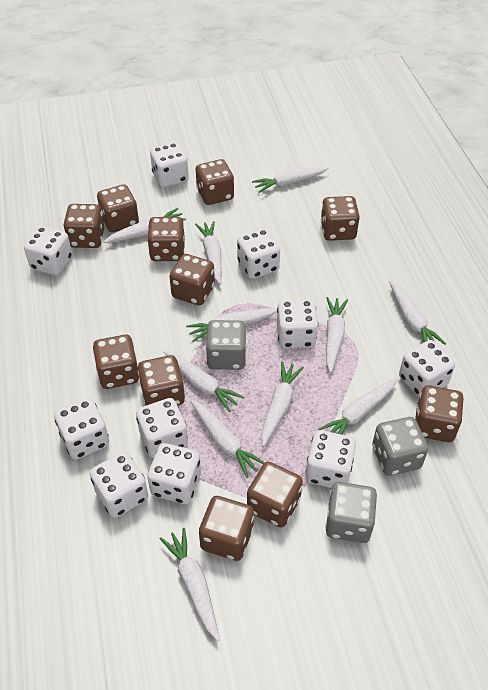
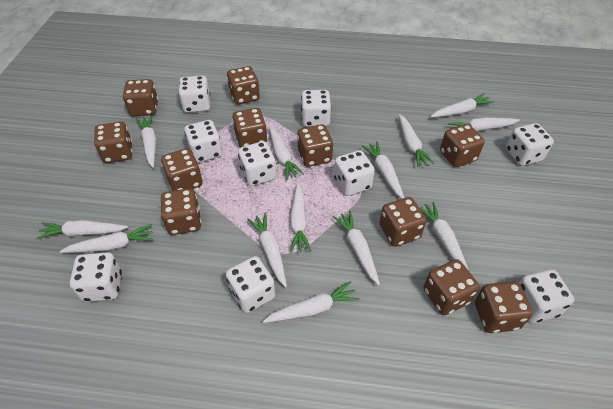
grey dice: [206,320,247,370] [325,482,377,543] [372,417,428,476] = 3 -> none = 0
white carrot: [104,208,186,243] [160,528,219,641] [163,351,245,412] [186,308,277,342] [190,400,265,478] [195,221,221,284] [252,167,329,193] [261,361,304,446] [318,378,397,435] [326,297,348,373] [389,281,446,345] = 11 -> [36,220,128,239] [60,224,153,253] [136,115,156,168] [247,213,287,287] [263,281,359,323] [269,126,304,180] [290,183,311,253] [333,211,380,285] [362,141,404,199] [398,114,434,167] [419,202,469,271] [430,93,494,118] [448,117,520,132] = 13
white dice: [24,226,72,276] [54,398,109,460] [90,452,148,518] [136,398,188,458] [147,443,201,504] [150,142,189,188] [237,229,280,279] [277,299,318,348] [305,430,356,488] [399,340,455,397] = 10 -> [70,252,122,302] [179,76,210,113] [184,120,222,163] [226,256,275,313] [238,141,276,186] [301,90,331,127] [334,150,375,196] [506,123,554,166] [519,270,574,323] = 9

